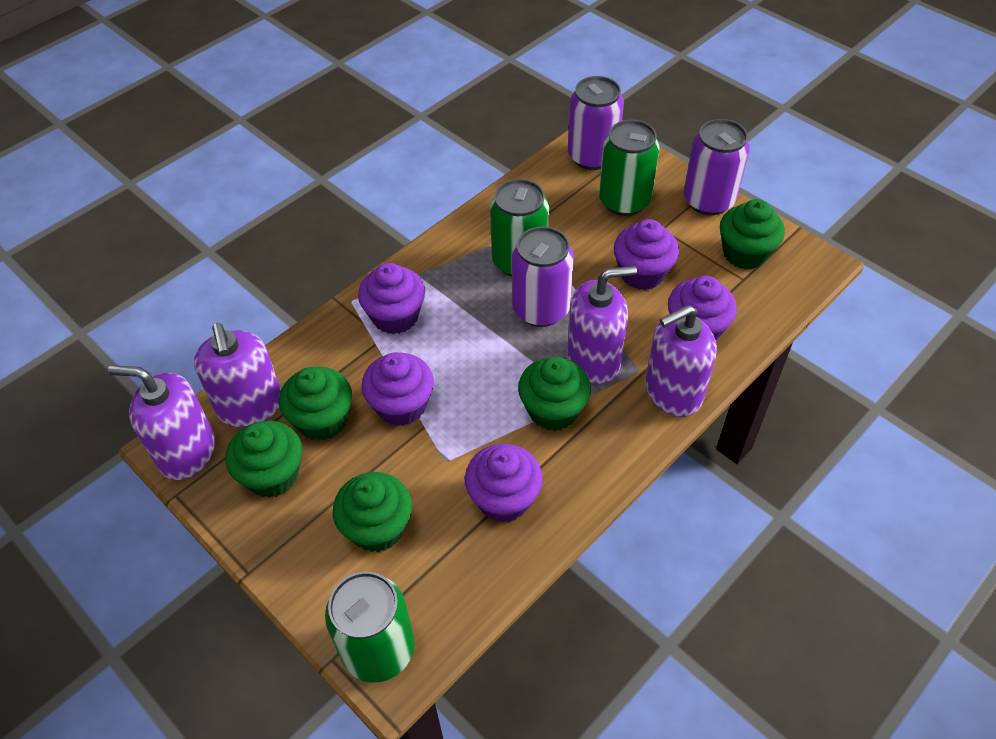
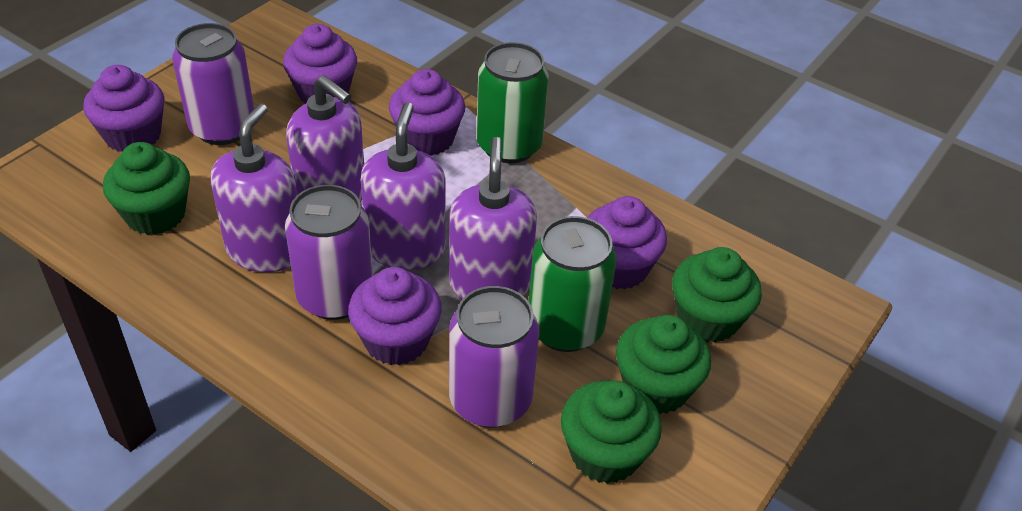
green can: [325,572,415,683] [490,179,549,276] [599,120,660,216] = 3 -> [476,42,549,163] [529,216,617,352] = 2
green cupcake: [225,421,302,498] [279,367,352,441] [333,472,412,552] [518,357,591,431] [720,199,785,269] = 5 -> [103,142,190,235] [561,380,662,484] [616,315,711,414] [672,247,762,343] = 4

